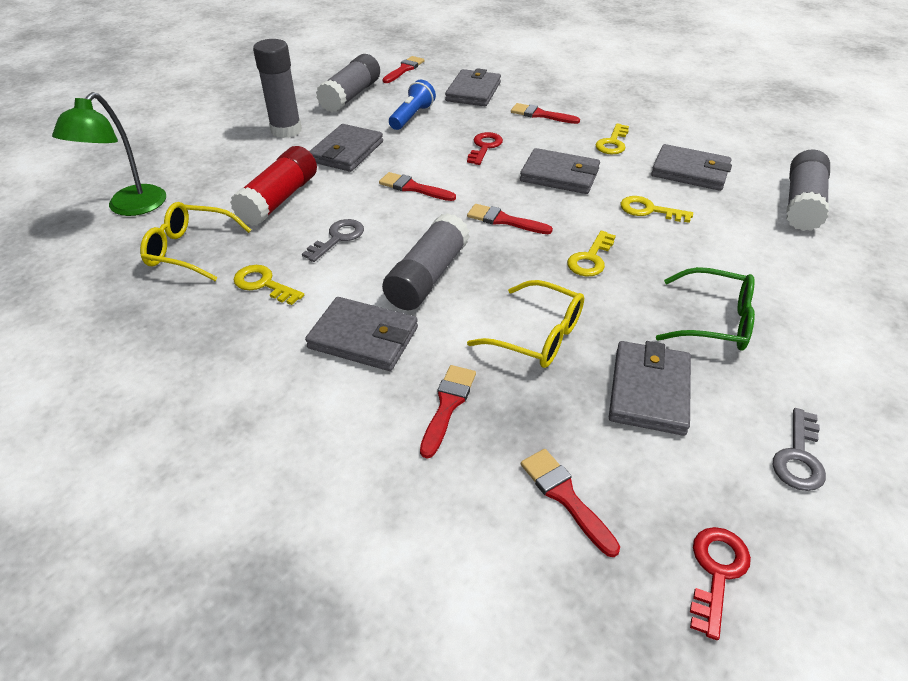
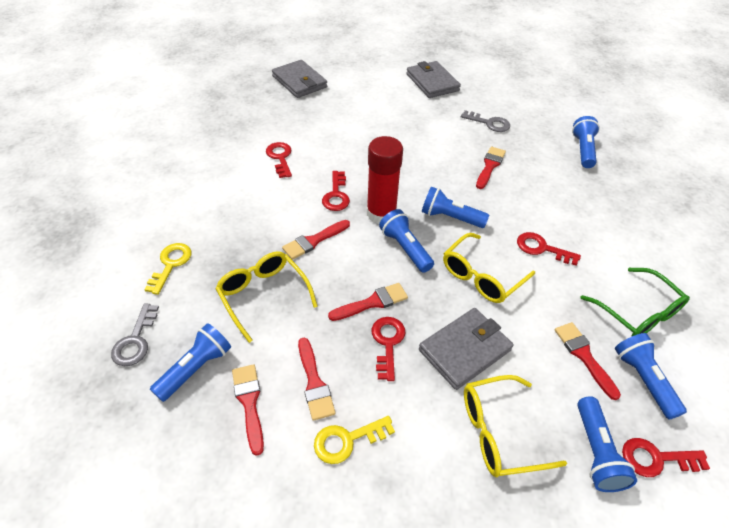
blue flashlight: [389,80,436,130] = 1 -> [150,323,231,402] [379,209,434,273] [422,186,489,228] [572,116,600,168] [577,396,637,492] [615,333,687,420] = 6
green lamp: [52,92,166,216] = 1 -> none = 0
grey glue stick: [253,39,301,138] [316,54,380,112] [382,213,470,310] [786,149,830,231] = 4 -> none = 0
grey wallet: [305,297,418,371] [309,124,383,172] [445,68,501,106] [520,148,600,194] [609,341,691,436] [651,144,732,191] = 6 -> [272,60,327,98] [406,61,461,98] [419,308,513,390] = 3
red key: [467,132,503,165] [690,527,751,640] = 2 -> [266,142,292,178] [322,171,350,211] [372,317,405,381] [517,232,581,266] [622,438,710,477] = 5
yellow glasses: [140,202,251,281] [467,280,584,368] = 2 -> [215,251,318,343] [443,233,535,303] [464,375,567,477] = 3
yellow key: [234,265,304,305] [567,231,616,276] [595,123,629,154] [620,196,693,223] = 4 -> [144,243,192,295] [314,416,395,464] = 2

